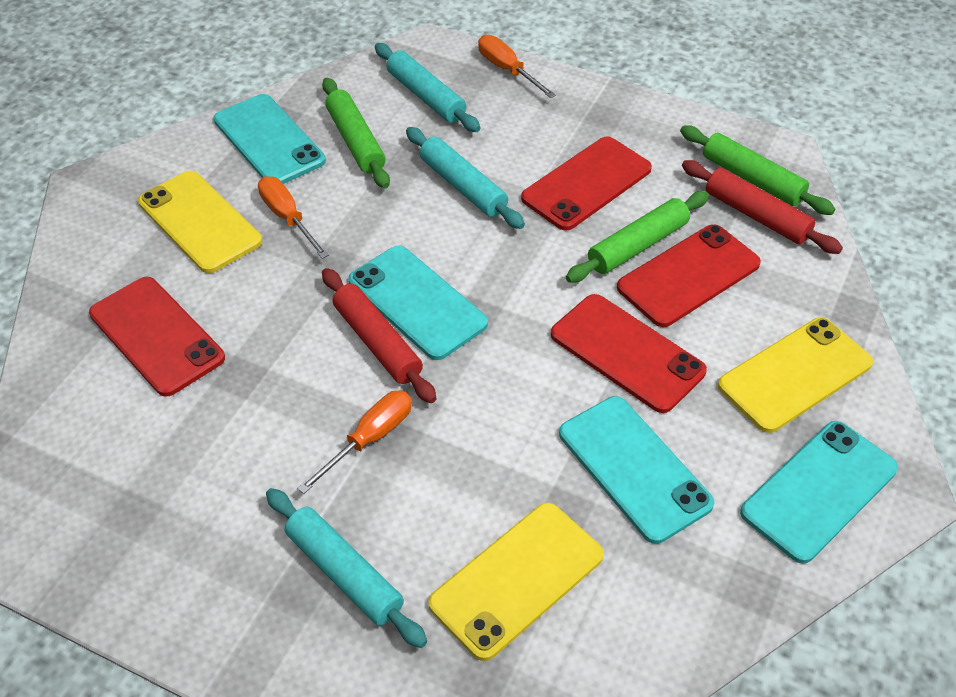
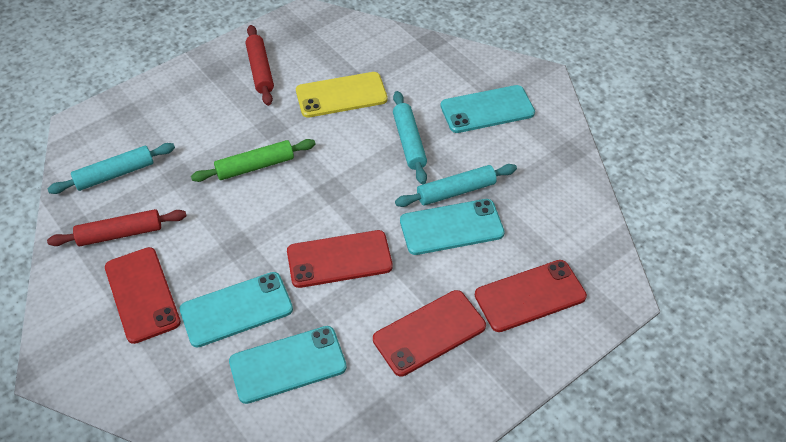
green rolling pin: [322,78,390,189] [566,191,709,283] [680,125,835,215] = 3 -> [191,139,316,182] = 1
orange screwdriver: [258,176,329,259] [297,390,412,494] [478,35,556,98] = 3 -> none = 0
yellow phone: [138,171,262,273] [428,503,604,661] [718,317,873,433] = 3 -> [296,72,388,118] = 1

